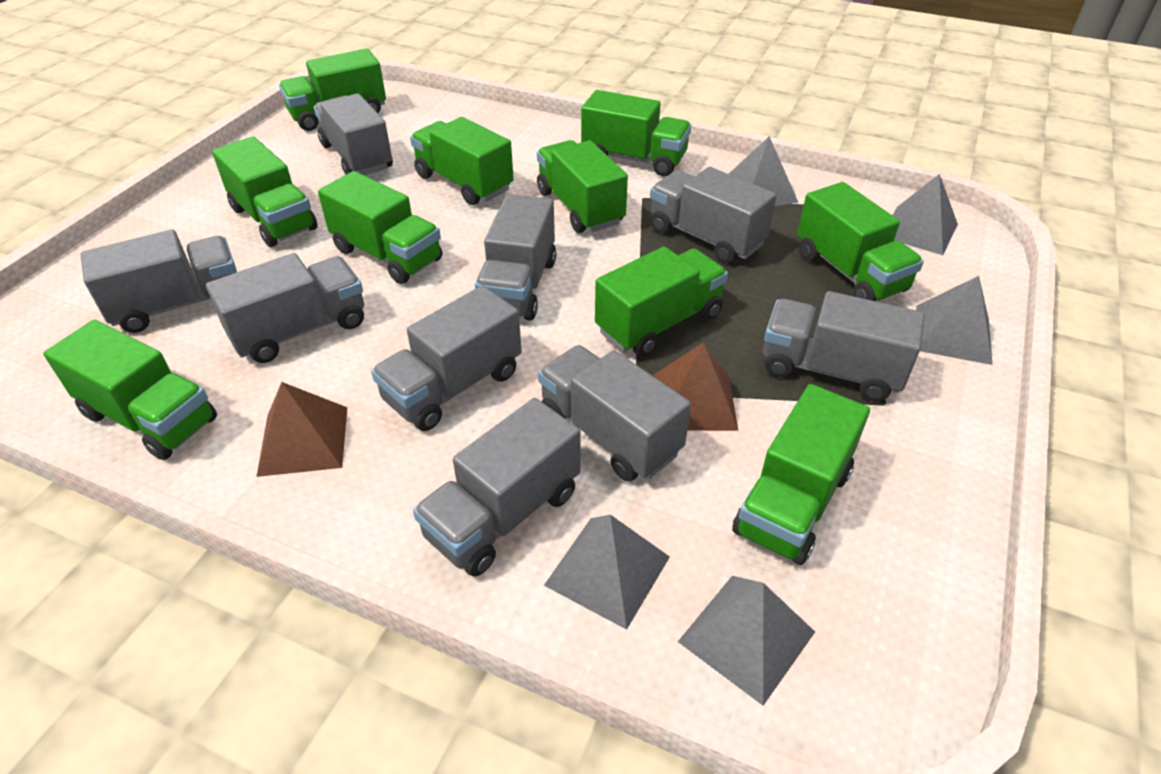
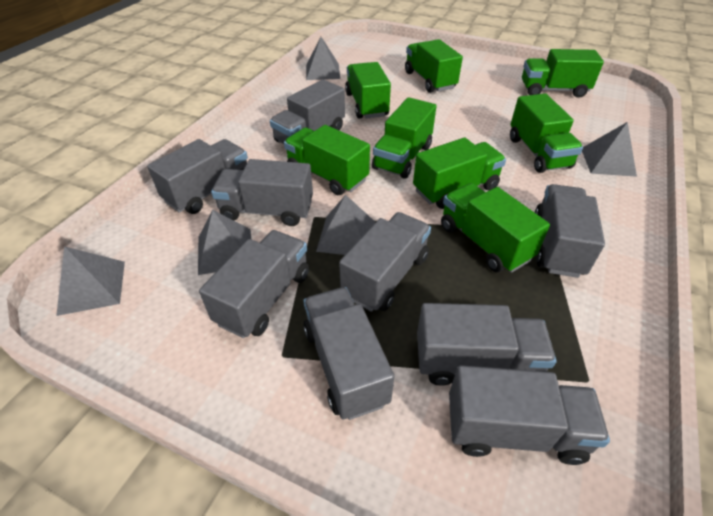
brown pyramid: [256,382,348,477] [654,342,738,431] = 2 -> none = 0
green truck: [43,320,217,460] [212,136,318,247] [279,49,386,131] [318,171,442,284] [410,117,514,205] [537,140,628,233] [581,90,691,176] [595,247,728,357] [732,384,870,565] [797,182,924,301] = 10 -> [284,125,370,195] [345,62,391,119] [372,97,437,178] [405,39,463,93] [413,137,506,209] [441,183,550,273] [510,93,583,173] [522,49,604,98] = 8

